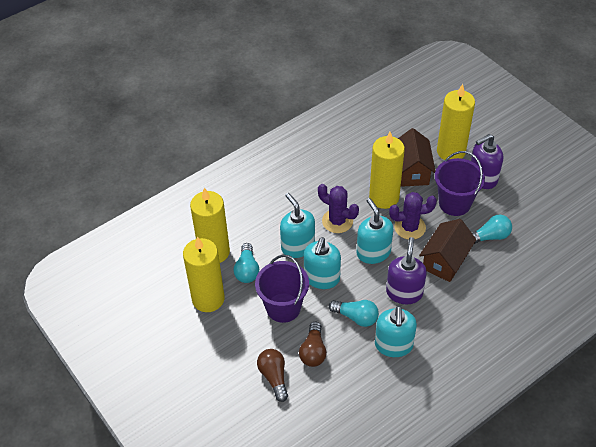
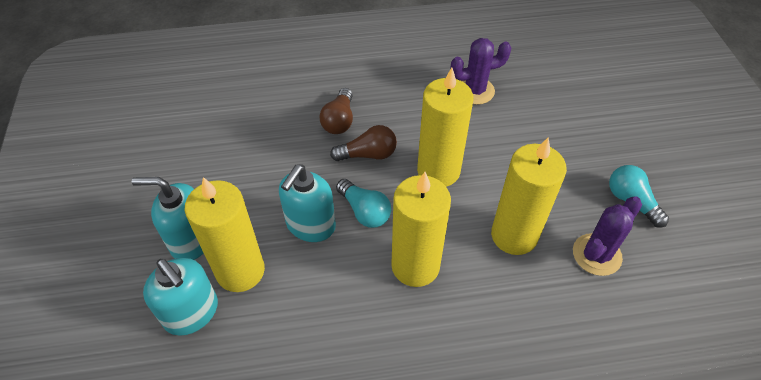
brown house: [398,128,435,187] [419,219,476,282] = 2 -> none = 0
purple bucket: [255,255,309,323] [435,151,485,216] = 2 -> none = 0
purple soap dispenser: [386,237,427,304] [471,134,503,189] = 2 -> none = 0
turquoise light bulb: [234,243,259,283] [329,300,379,327] [472,215,512,244] = 3 -> [336,179,391,228] [609,165,669,228] = 2
turquoise soap dispenser: [280,193,315,258] [304,237,341,289] [357,198,393,264] [375,306,417,357] = 4 -> [132,177,203,260] [143,258,218,336] [279,164,336,242] = 3

